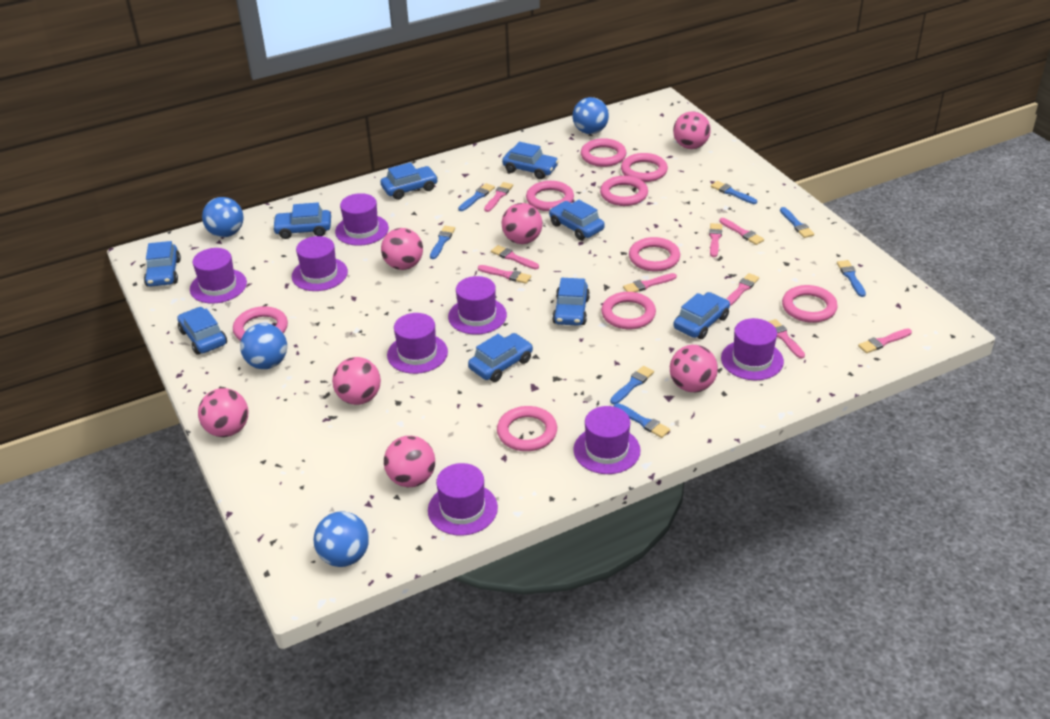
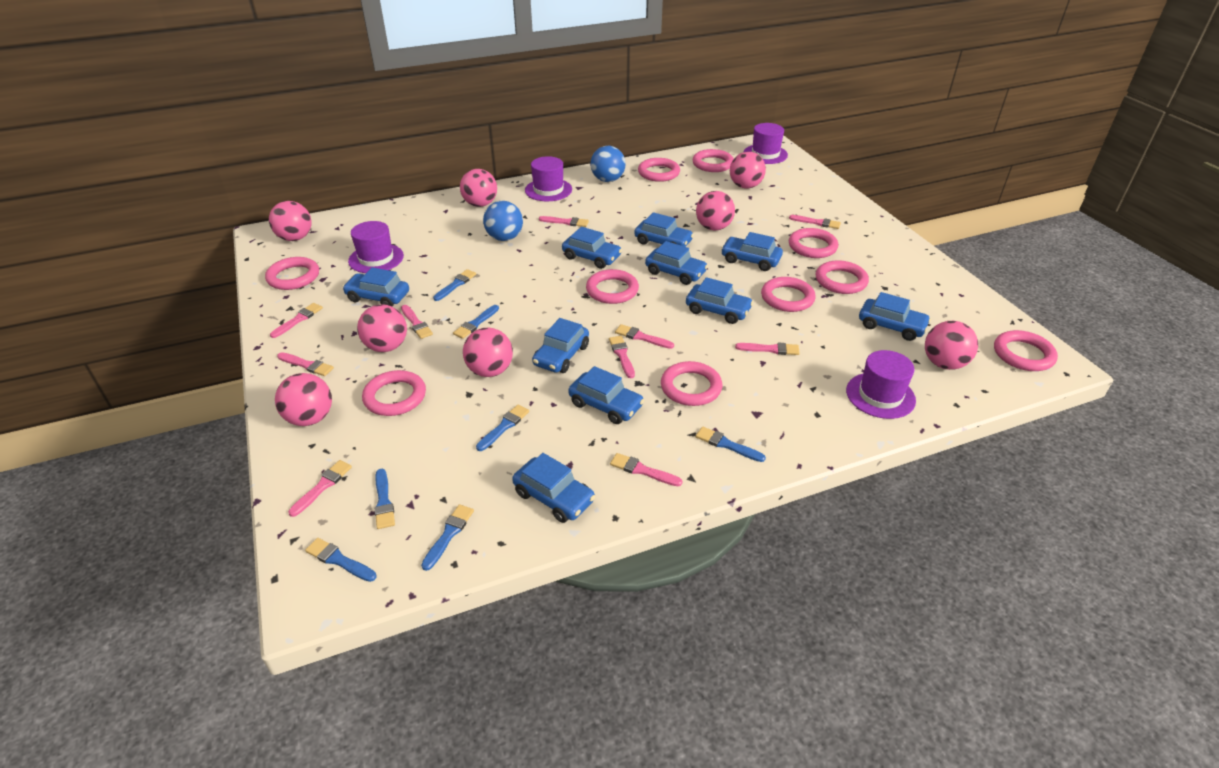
blue ball: [202,197,244,237] [240,323,287,369] [314,511,369,567] [573,97,609,134] = 4 -> [483,201,523,241] [590,146,626,182] = 2
blue car: [144,241,181,287] [177,307,227,355] [272,203,331,239] [380,162,438,200] [468,333,533,382] [502,142,559,179] [549,200,605,240] [552,278,590,326] [674,292,730,339] = 9 -> [342,268,409,307] [512,453,595,523] [532,318,589,373] [562,227,622,269] [568,366,644,424] [634,212,694,247] [645,241,708,285] [686,277,753,324] [721,232,783,271] [859,292,931,341] = 10
pink ball: [198,388,248,437] [332,357,381,405] [381,228,423,270] [384,436,435,487] [502,203,543,244] [670,345,718,392] [673,111,711,149] = 7 -> [269,201,311,241] [275,373,332,426] [357,304,407,352] [460,169,497,207] [463,327,513,377] [696,191,735,231] [730,152,766,188] [925,321,978,370] = 8
pink brush: [478,265,531,284] [484,182,513,212] [491,245,539,270] [623,273,677,292] [709,223,722,257] [719,218,764,245] [727,273,759,306] [768,319,805,359] [858,329,912,353] = 9 -> [270,303,323,338] [277,352,334,376] [288,460,352,517] [401,305,433,339] [539,216,589,227] [609,336,635,378] [610,453,682,487] [615,324,674,349] [735,342,800,355] [789,215,841,229] = 10
pink ring: [233,306,288,341] [497,406,557,451] [526,181,574,211] [581,138,626,167] [600,176,648,206] [601,292,656,329] [621,153,668,182] [629,237,680,272] [782,285,838,323] = 9 -> [265,257,319,290] [362,370,426,416] [586,269,639,304] [638,158,680,182] [661,361,722,406] [692,149,734,172] [761,277,816,312] [789,228,838,258] [816,260,869,294] [994,330,1058,371] = 10
purple hat: [190,248,247,304] [292,236,348,291] [335,193,389,246] [387,313,448,374] [428,463,498,536] [448,276,507,335] [573,406,641,474] [721,318,784,380] = 8 -> [348,221,404,273] [525,156,572,201] [744,123,788,164] [846,350,916,419] = 4

